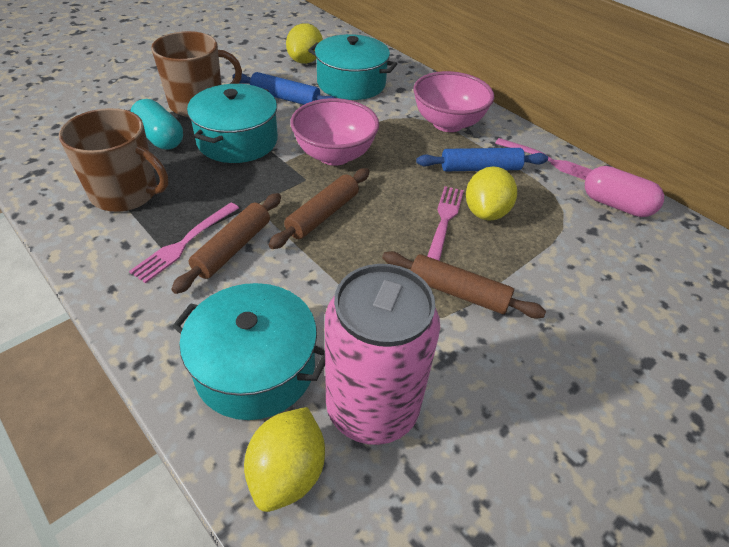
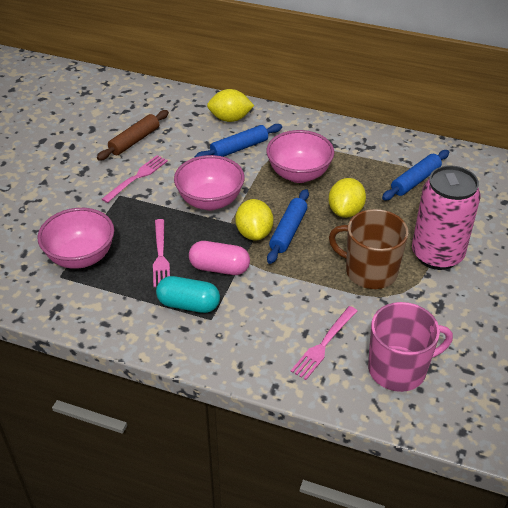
blue rolling pin: [233,72,336,105] [416,148,548,172] = 2 -> [195,124,282,157] [267,189,309,264] [382,150,449,201] = 3
brown mug: [59,108,168,212] [151,31,242,117] = 2 -> [329,209,409,289] = 1
brown rolling pin: [171,193,281,294] [269,168,370,249] [382,251,546,318] = 3 -> [97,110,169,160] = 1
pink bowl: [290,98,379,166] [413,71,494,132] = 2 -> [38,208,114,269] [174,155,245,210] [266,130,334,183] = 3
pink mug: none = 0 -> [368,302,453,392] = 1
turquoise pot: [172,283,325,420] [187,84,278,163] [308,34,397,100] = 3 -> none = 0

